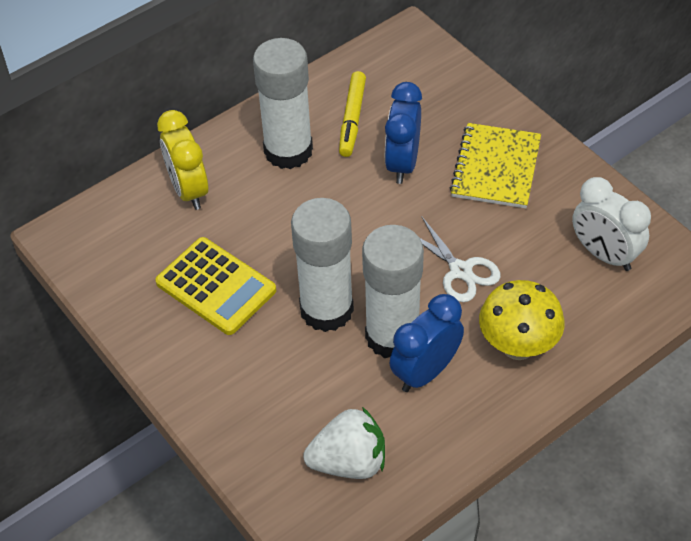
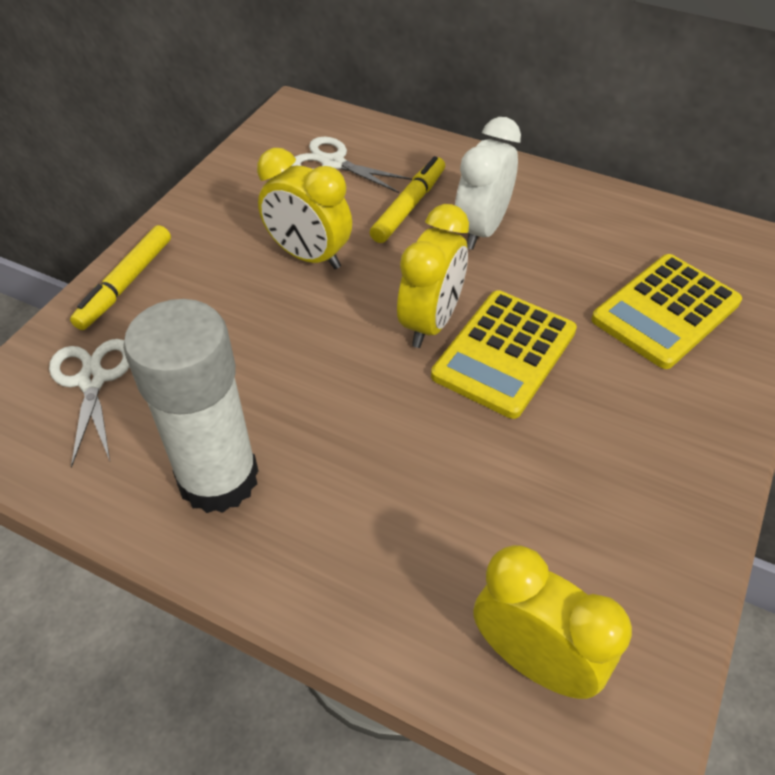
blue clock: [385,82,422,184] [390,294,464,392] = 2 -> none = 0
white glue stick: [253,38,313,169] [291,198,354,332] [362,225,424,358] = 3 -> [123,299,258,513] = 1
white scissors: [420,216,501,302] = 1 -> [49,339,129,468] [291,137,412,193] = 2
white strawberry: [303,407,385,479] = 1 -> none = 0
yellow calculator: [155,237,276,335] = 1 -> [431,290,577,419] [591,254,742,369] = 2
yellow clock: [157,110,208,210] = 1 -> [257,148,352,269] [397,204,469,348] [473,545,632,699] = 3
yellow marker: [339,71,366,157] = 1 -> [70,225,171,330] [370,156,445,243] = 2
yellow mushroom: [479,280,565,360] = 1 -> none = 0
yellow notebook: [450,123,541,208] = 1 -> none = 0

